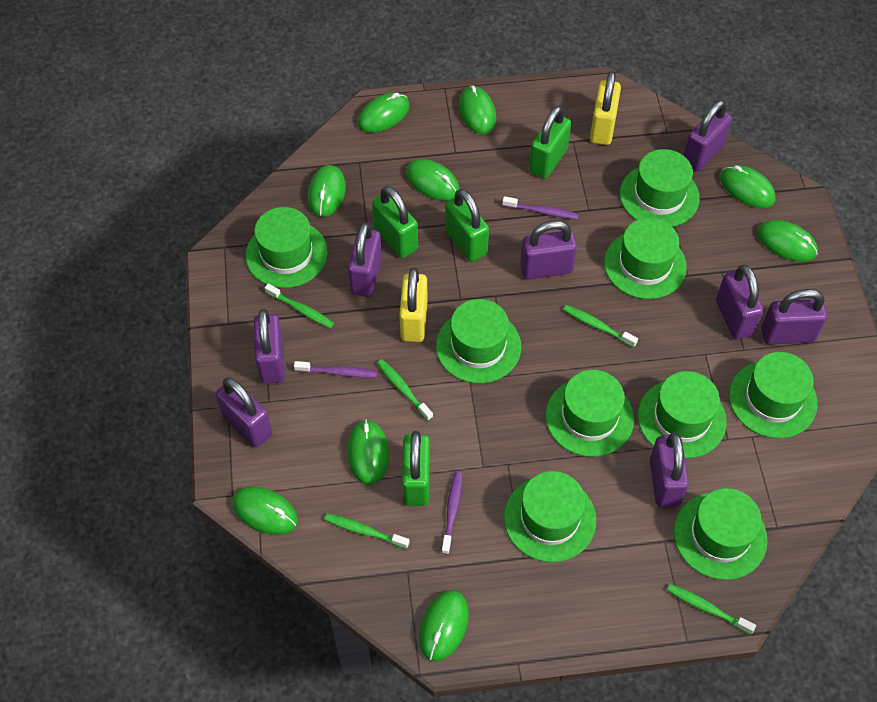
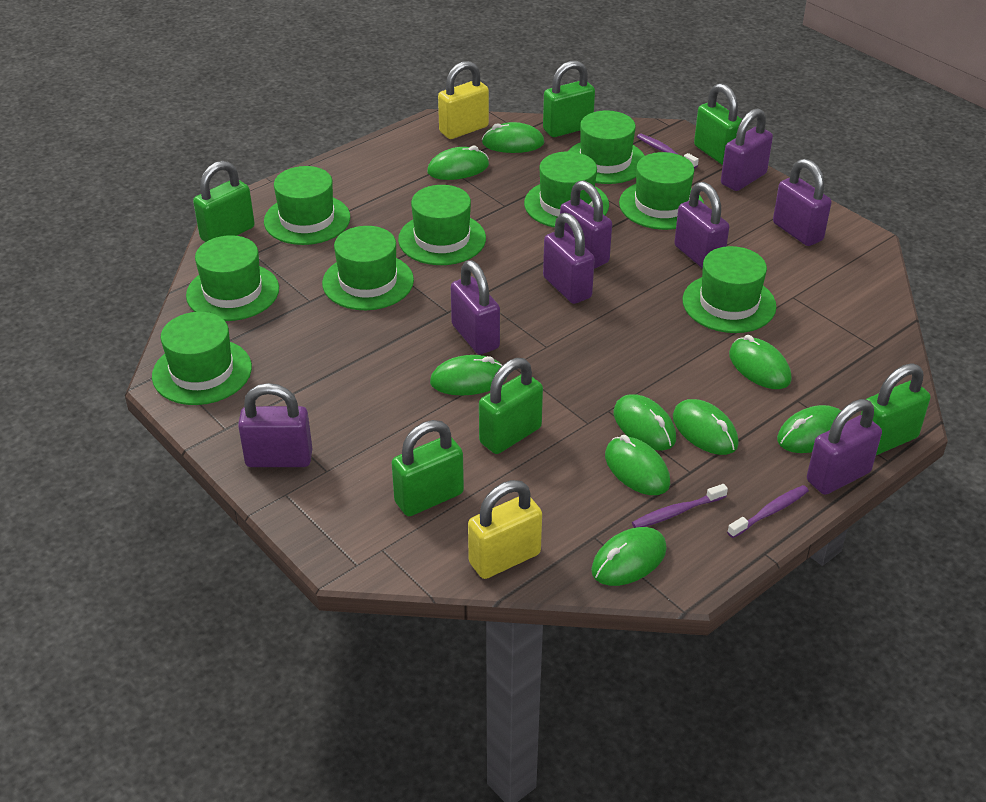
green padlock: [372,186,418,258] [402,431,430,506] [445,189,489,262] [529,106,571,179] = 4 -> [193,161,255,242] [392,420,464,516] [479,358,543,454] [543,61,595,137] [694,83,742,165] [861,364,931,455] = 6
green toothbrush: [265,283,334,328] [325,513,410,549] [377,359,433,421] [563,305,638,347] [667,584,756,634] = 5 -> none = 0

